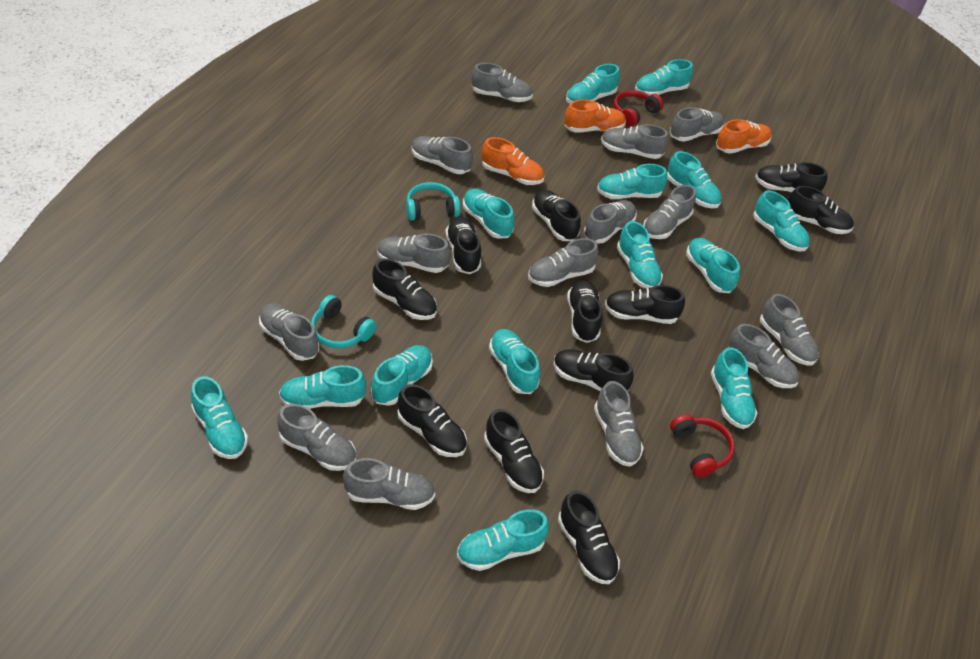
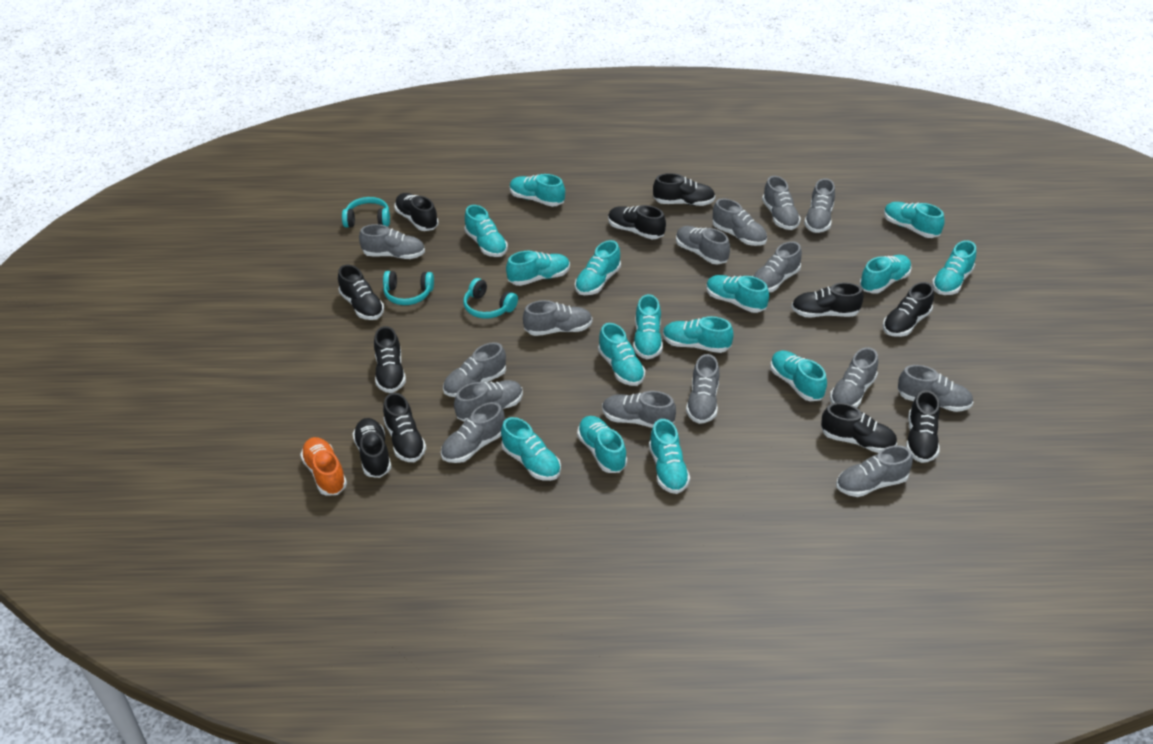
grey shoe: [259,303,319,361] [277,404,356,471] [343,458,435,510] [377,234,450,273] [411,136,473,174] [472,63,533,102] [528,238,599,287] [583,200,637,244] [594,381,644,467] [601,124,669,159] [643,185,696,239] [670,107,724,142] [728,324,800,388] [760,294,819,365] = 14 -> [359,224,425,259] [441,402,505,463] [443,342,506,397] [454,380,523,422] [523,300,593,336] [602,391,676,428] [676,226,730,264] [686,354,719,424] [713,198,767,246] [753,241,802,292] [762,176,801,230] [804,178,835,233] [830,347,878,408] [836,445,913,497] [898,365,973,412] = 15
orange shoe: [481,137,544,185] [564,100,626,133] [716,119,772,154] = 3 -> [300,437,347,496] = 1
red headphones: [614,90,664,127] [670,414,735,477] = 2 -> none = 0
turquoise headphones: [311,295,376,348] [406,182,461,221] = 2 -> [342,197,390,227] [383,271,434,305] [463,278,518,319] = 3
turquoise shoe: [191,376,248,459] [279,365,366,409] [371,345,433,406] [457,509,549,571] [463,189,514,239] [489,329,540,394] [566,64,620,103] [597,164,667,199] [617,221,663,288] [635,59,693,95] [667,151,721,209] [686,238,740,293] [711,347,757,429] [753,190,810,252] = 14 -> [464,205,508,257] [501,417,561,481] [506,251,570,286] [510,174,565,207] [575,240,621,295] [577,416,627,473] [598,323,645,386] [633,294,663,359] [649,419,690,494] [663,316,733,353] [706,275,769,313] [770,351,827,401] [860,255,912,294] [884,202,945,238] [932,240,976,295] = 15

